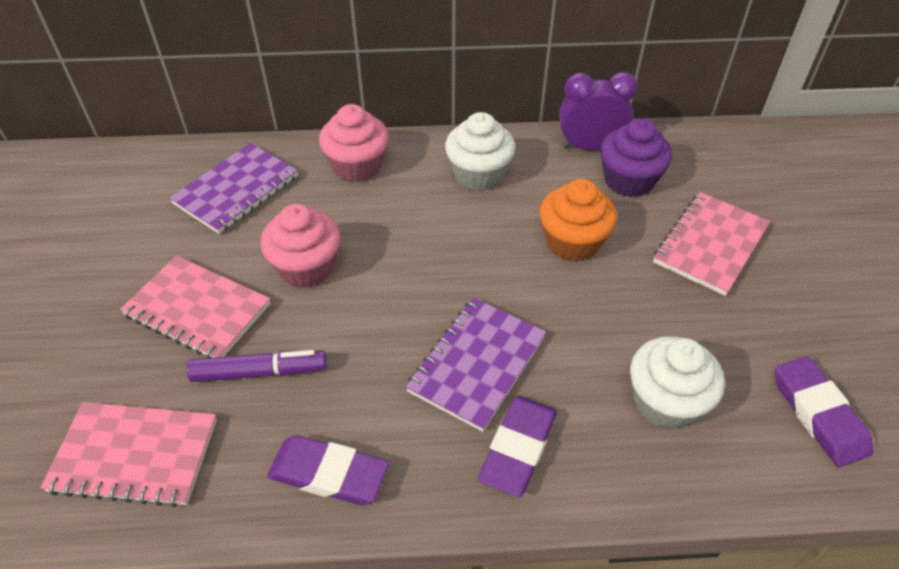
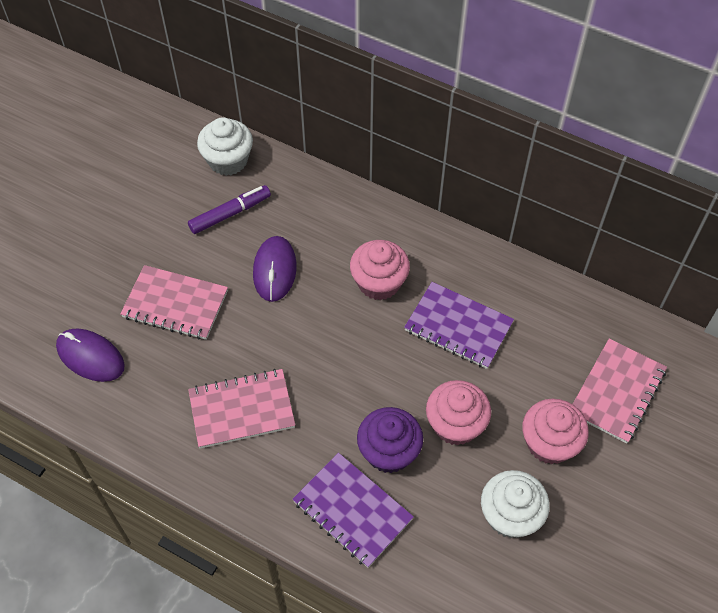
orange cupcake: [540,179,617,262] = 1 -> none = 0
pink cupcake: [260,204,341,288] [319,104,389,182] = 2 -> [350,240,410,301] [426,380,491,446] [522,399,589,464] = 3
purple clock: [559,72,638,150] = 1 -> none = 0
purple eraser: [267,435,389,505] [478,396,557,497] [775,356,873,467] = 3 -> none = 0
purple mouse: none = 0 -> [56,329,125,382] [253,236,296,302] = 2

